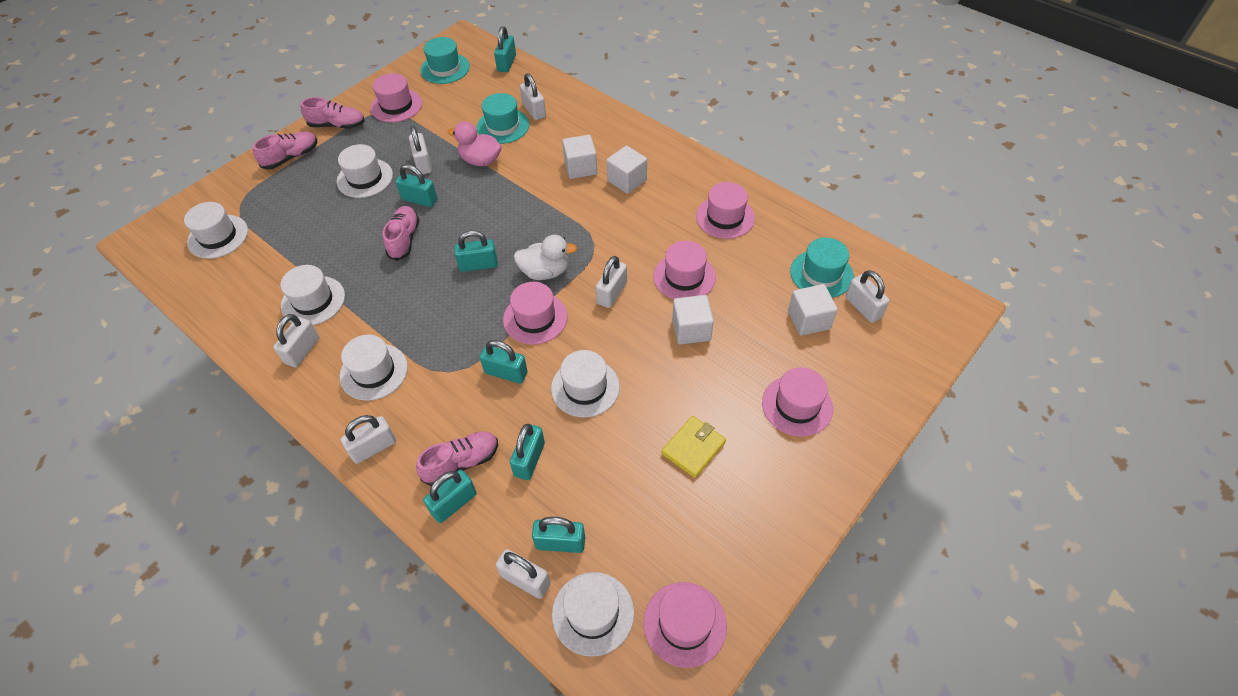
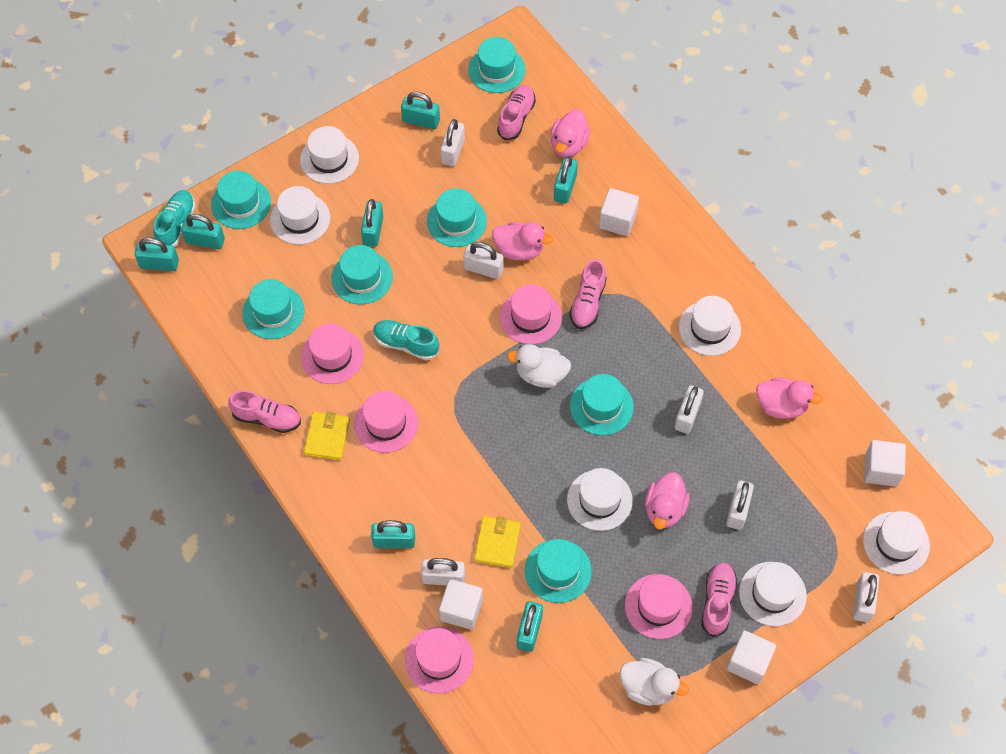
pink duck: [448,121,502,166] = 1 -> [492,222,553,260] [550,109,591,157] [645,472,690,529] [756,377,823,419] = 4
pink hat: [371,73,422,122] [503,282,567,345] [643,582,727,668] [653,241,716,299] [696,182,755,239] [762,367,833,437] = 6 -> [301,323,364,384] [354,391,418,453] [405,626,474,693] [500,284,562,344] [625,574,693,639] = 5
turquoise hat: [420,37,470,84] [477,93,529,144] [790,237,854,298] = 3 -> [211,171,271,229] [242,279,304,339] [331,245,393,304] [427,188,487,247] [468,37,526,93] [525,539,592,603] [570,374,634,435] = 7
turquoise shoe: none = 0 -> [154,190,195,247] [373,320,439,360] = 2
white duck: [514,235,577,280] = 1 -> [507,344,571,388] [620,658,689,706] = 2
white padlock: [273,314,319,367] [341,415,396,464] [409,126,432,174] [496,549,551,599] [520,73,546,120] [596,256,627,308] [846,270,890,323] = 7 -> [421,558,465,585] [441,119,465,166] [463,242,503,279] [675,386,704,434] [726,481,754,530] [853,572,879,622] = 6
yellow wallet: [661,416,726,478] = 1 -> [304,412,350,460] [474,516,521,568] = 2

